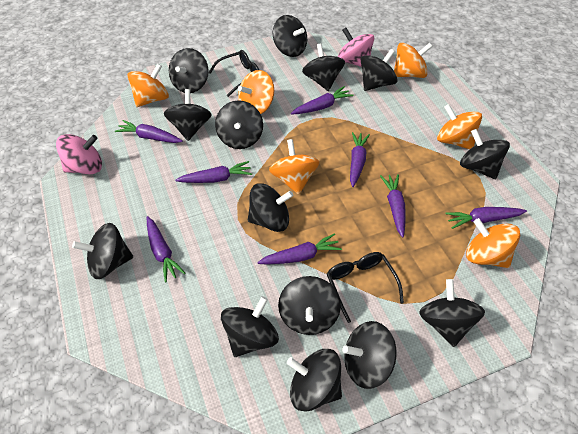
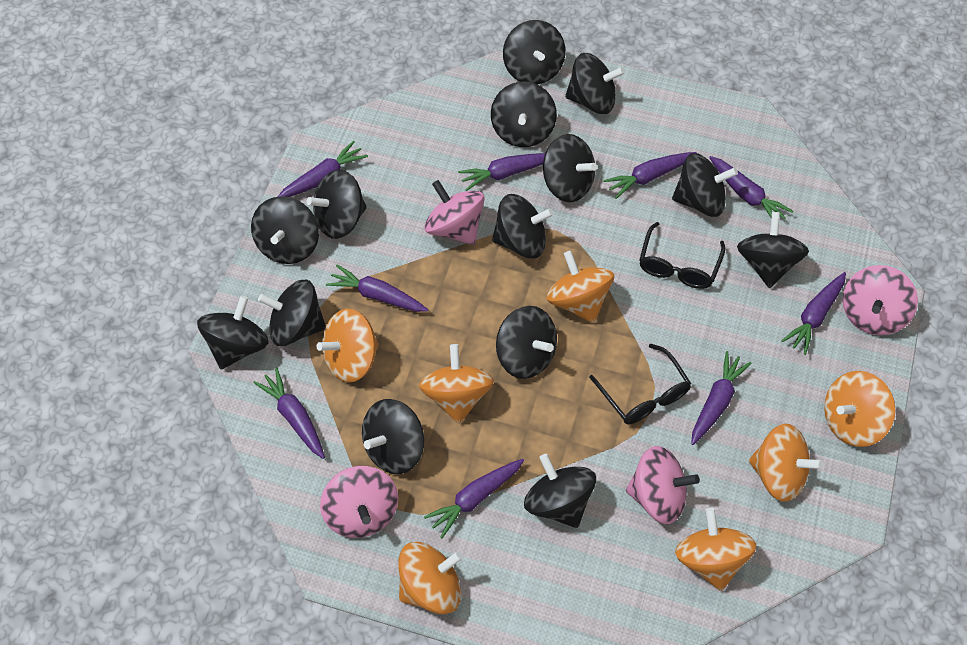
orange spinning top: [128,64,169,107] [238,70,274,114] [269,139,319,195] [394,43,433,78] [437,104,482,149] [466,218,520,268] = 6 -> [316,309,379,382] [399,542,463,614] [419,344,494,424] [546,251,614,323] [675,508,756,591] [749,424,823,502] [824,371,896,447] = 7
pink spinning top: [56,134,102,174] [338,28,374,67] = 2 -> [320,466,398,538] [424,180,485,245] [626,446,700,524] [843,265,918,335] = 4
purple carrot: [115,120,183,143] [147,216,185,282] [175,161,252,183] [257,233,342,265] [291,86,353,114] [350,132,370,187] [380,174,406,238] [445,207,527,229] = 8 -> [253,368,325,459] [278,141,368,197] [326,264,428,312] [424,459,524,538] [458,153,545,191] [603,152,697,199] [691,351,752,445] [709,156,793,219] [782,272,846,355] = 9

